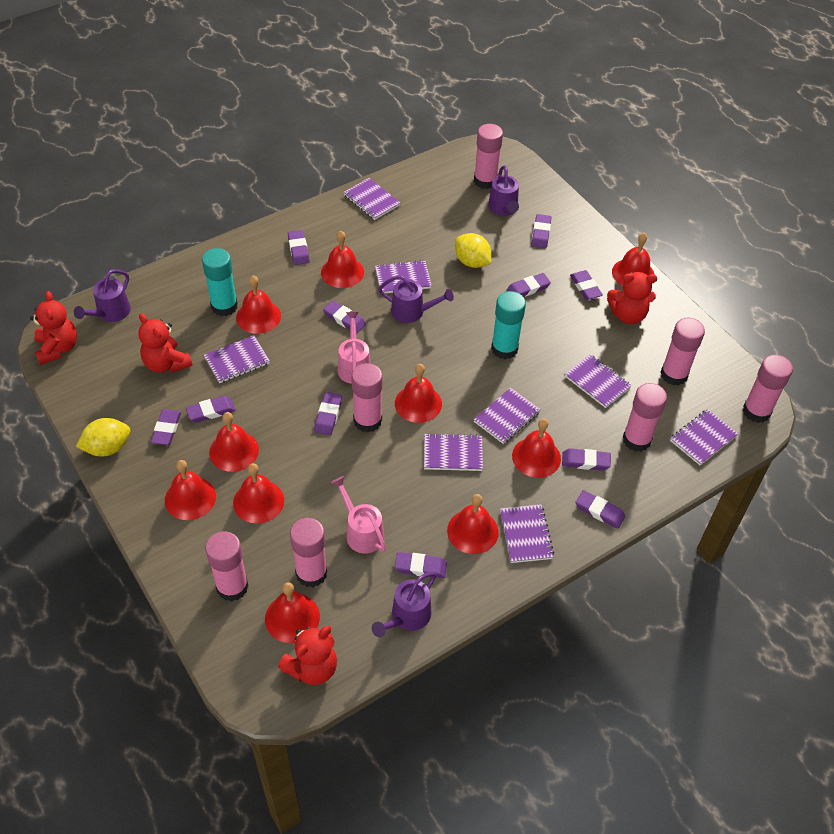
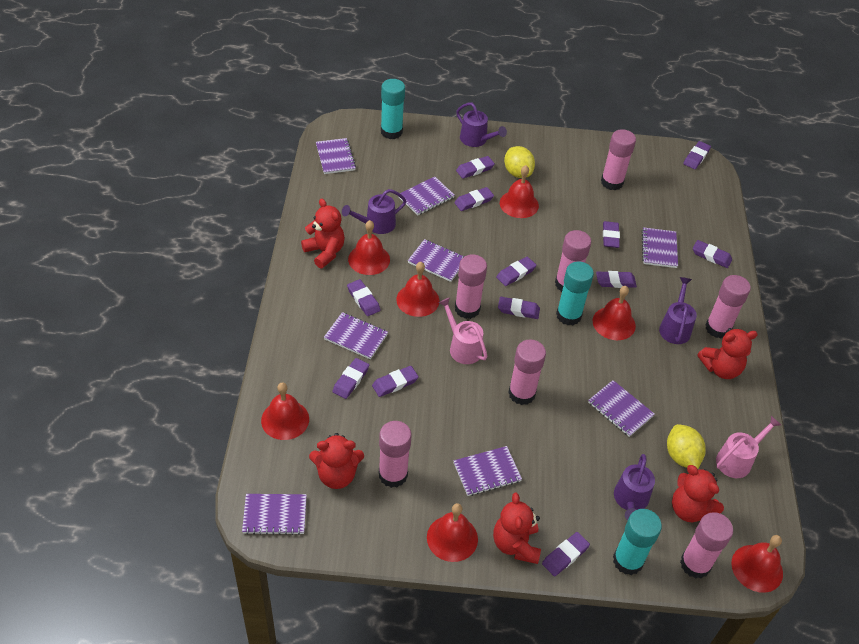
purple eraser: [151,409,181,445] [186,396,236,422] [288,230,310,265] [314,392,342,435] [323,301,366,334] [395,552,447,578] [507,273,551,297] [532,214,551,248] [562,448,611,471] [570,270,603,300] [575,490,625,529] = 11 -> [332,358,369,399] [347,279,380,316] [372,366,419,397] [454,187,494,211] [456,156,495,179] [496,257,537,286] [498,297,540,319] [542,532,590,576] [596,271,637,288] [603,221,620,248] [683,141,711,169] [693,240,732,268] = 12
red bell: [165,460,216,520] [209,412,259,472] [233,463,284,524] [236,276,281,334] [265,582,320,643] [321,231,364,288] [395,364,442,423] [447,494,499,554] [512,419,561,478] [612,233,655,286] = 10 -> [261,382,309,440] [348,220,390,275] [396,262,439,317] [427,503,478,562] [500,165,539,218] [593,286,636,340] [731,535,783,593] = 7
red teddy bear: [30,291,77,365] [138,313,192,373] [278,626,337,685] [607,272,657,324] = 4 -> [301,198,345,268] [309,433,364,489] [493,492,541,564] [672,465,724,522] [697,328,758,379] = 5
turquoise glue stick: [202,248,238,316] [491,291,526,359] = 2 -> [381,79,405,139] [556,261,594,325] [613,509,662,575] = 3

